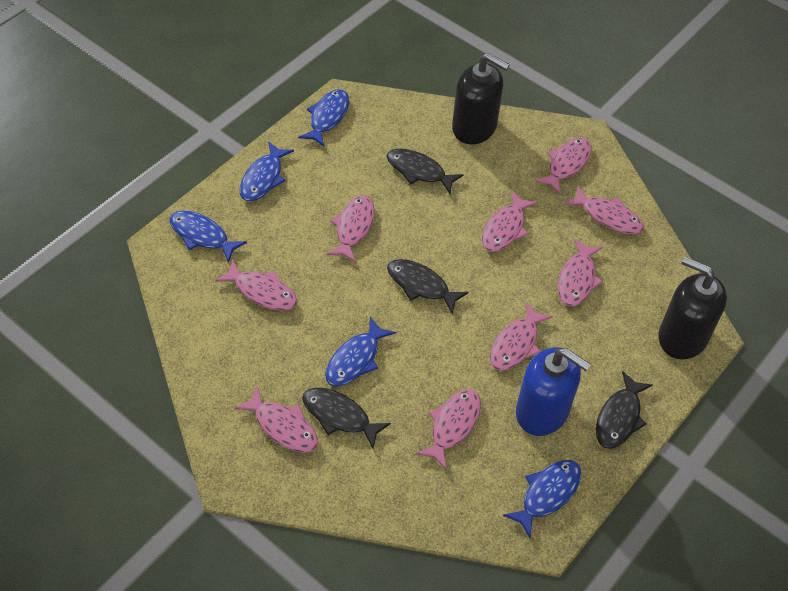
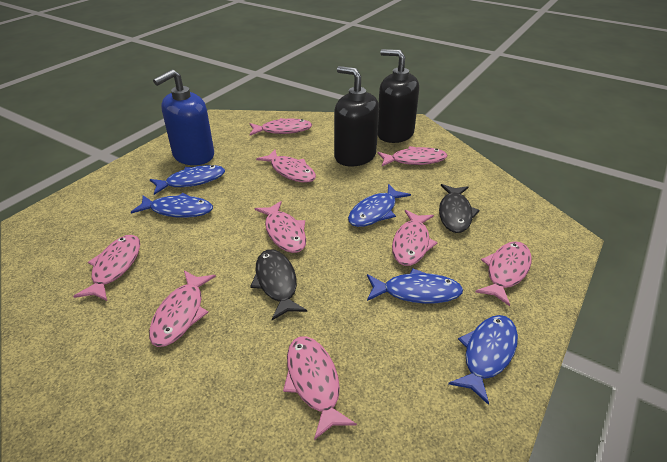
black fish: [302,388,391,449] [386,148,464,194] [387,259,469,314] [596,371,653,449] = 4 -> [250,249,307,320] [439,184,480,233] = 2

